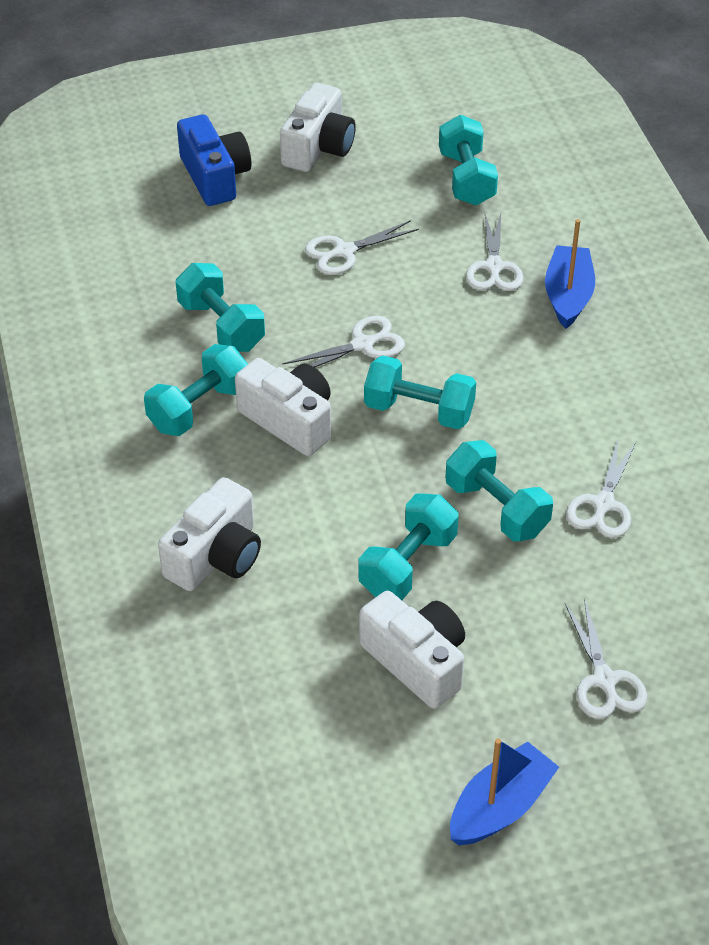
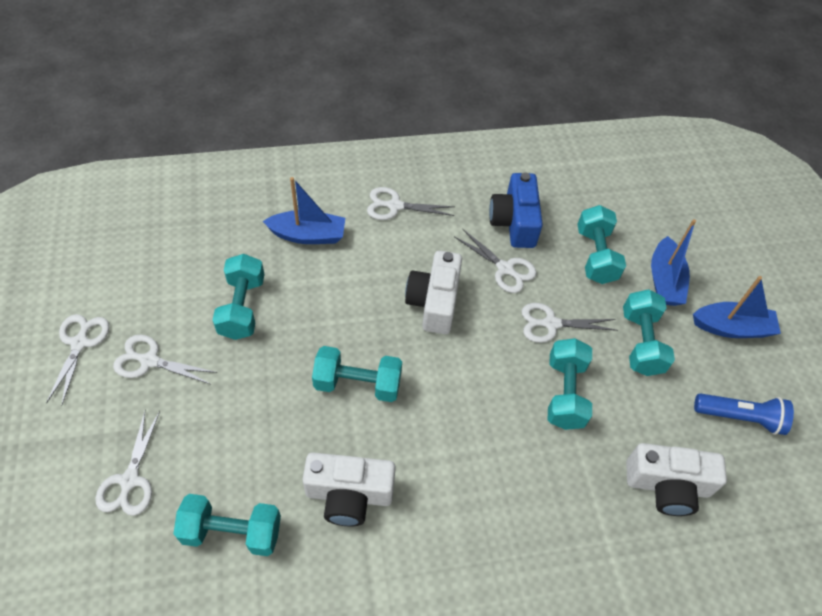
blue boat: [450,738,559,845] [545,219,595,329] = 2 -> [263,177,345,244] [651,219,696,306] [693,276,781,338] = 3
blue flashlight: none = 0 -> [694,393,794,435] = 1
white camera: [158,477,261,591] [235,358,331,456] [280,83,356,172] [359,591,465,709] = 4 -> [303,452,396,527] [405,251,462,334] [626,443,727,516] = 3
white scissors: [283,316,405,367] [305,220,419,275] [466,213,524,291] [565,598,647,719] [566,439,636,538] = 5 -> [46,314,109,406] [95,411,160,516] [113,335,218,384] [367,187,455,220] [455,229,537,293] [522,303,618,343] = 6

